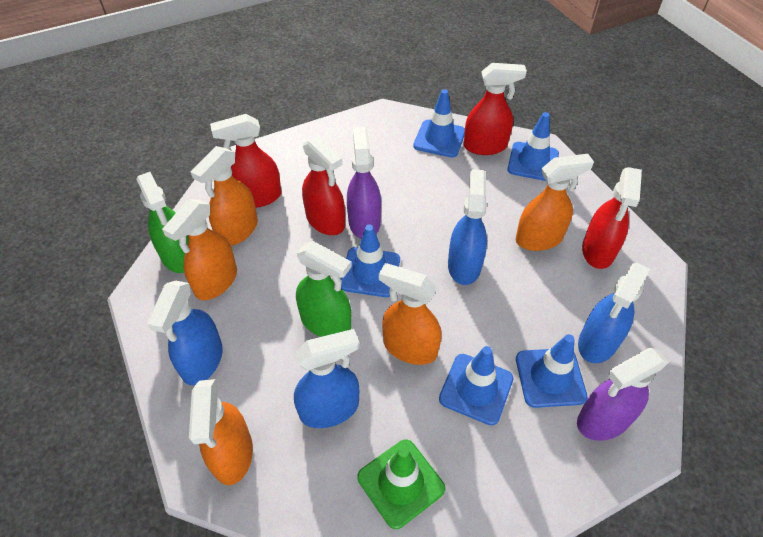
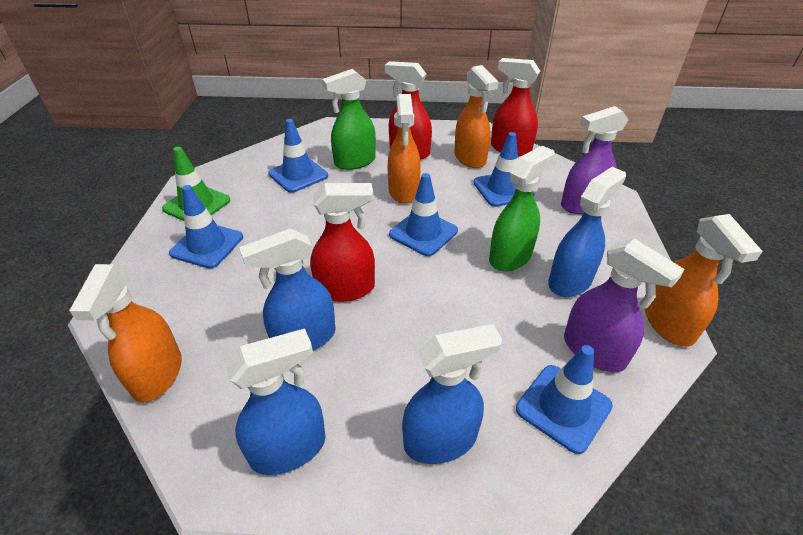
orange spray bottle: [162,199,237,300] [189,379,253,485] [191,146,258,246] [379,263,442,365] [516,154,594,251] = 5 -> [69,264,182,403] [387,94,421,204] [454,65,499,168] [645,214,763,347] = 4
red spray bottle: [210,114,281,208] [302,136,345,235] [464,63,527,155] [582,167,642,269] = 4 -> [310,183,375,302] [385,61,432,160] [491,58,540,156] = 3

